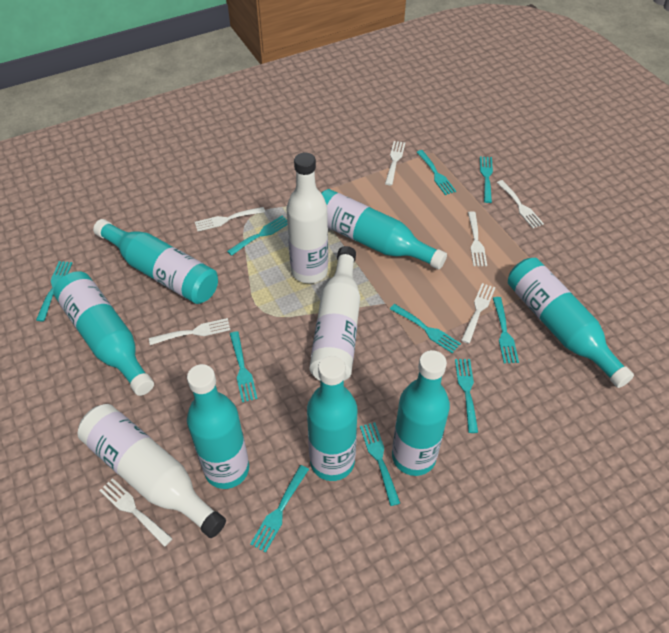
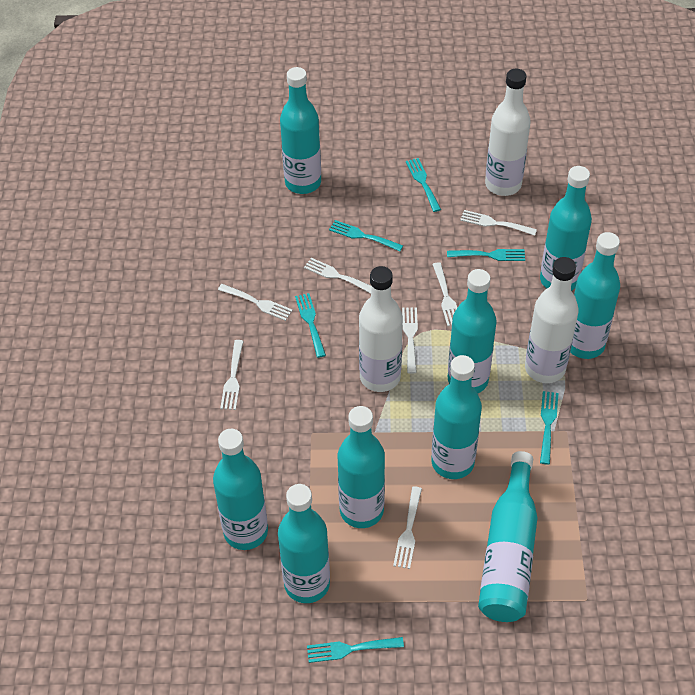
turquoise bottle: [53,271,154,396] [93,219,218,304] [187,364,249,489] [307,356,358,481] [321,189,447,269] [392,350,450,476] [508,258,634,388] = 7 -> [213,429,268,550] [278,484,330,603] [280,67,321,194] [338,406,385,528] [431,355,482,479] [448,269,497,394] [478,451,538,622] [540,166,592,291] [570,232,620,359] = 9
turquoise fork: [36,261,72,321] [227,216,288,256] [230,331,258,402] [250,465,309,553] [360,422,400,506] [390,304,461,353] [417,150,456,195] [455,359,478,433] [480,156,493,203] [493,297,519,363] = 10 -> [295,293,326,358] [307,637,404,663] [329,220,403,251] [406,158,441,212] [447,249,525,261] [540,391,558,465] = 6

